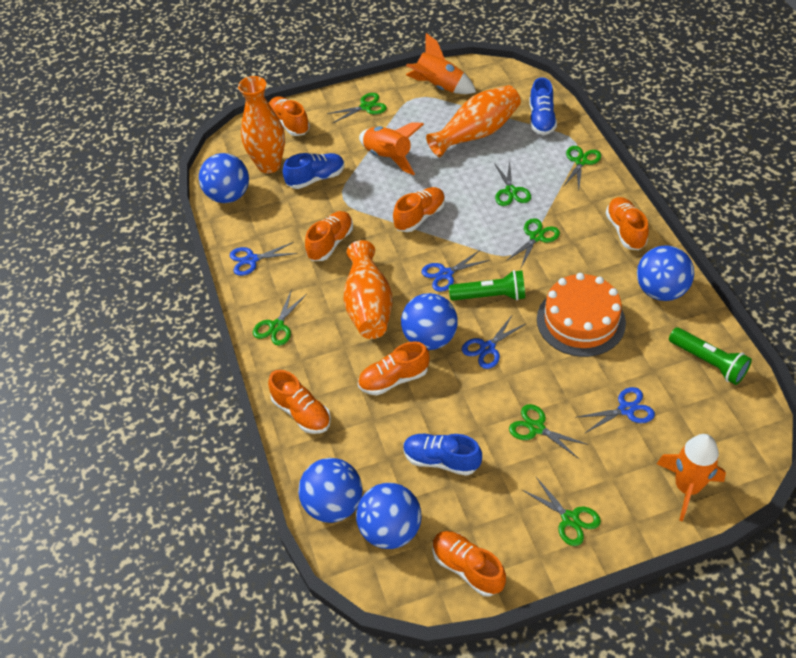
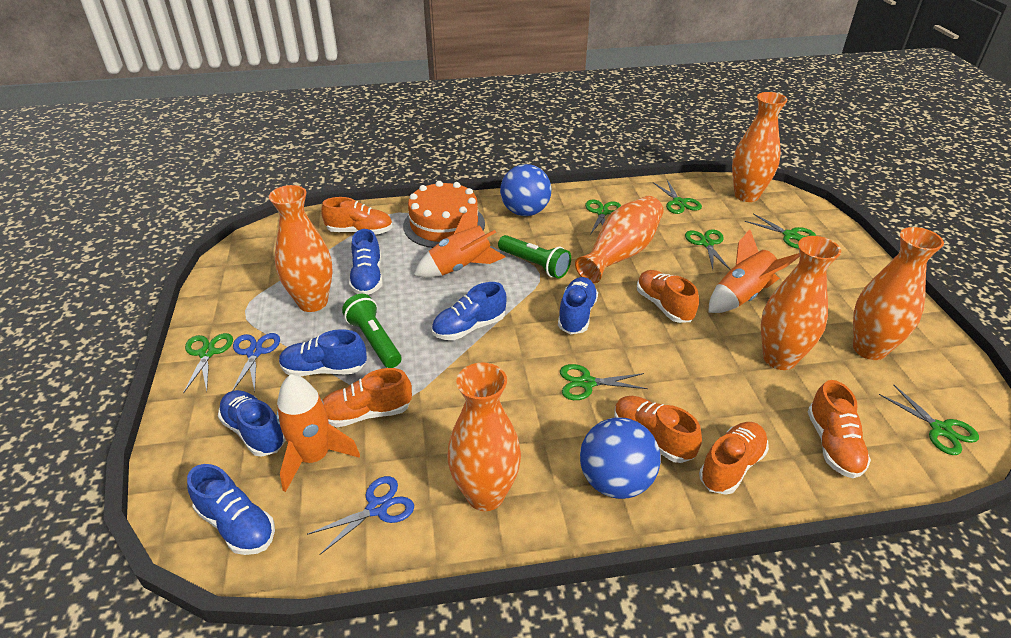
blue ball: [199,153,249,203] [298,458,362,523] [356,483,422,549] [401,293,458,350] [637,245,694,301] = 5 -> [500,164,552,216] [580,417,661,499] = 2
blue scissors: [230,242,297,276] [421,250,490,292] [462,314,527,369] [578,387,655,434] = 4 -> [232,333,280,391] [307,476,414,555] = 2
blue shoe: [283,153,345,189] [403,434,482,476] [529,77,557,135] = 3 -> [187,464,275,555] [218,390,286,457] [279,329,367,377] [349,229,383,295] [432,282,507,340] [558,277,598,334] = 6
orange shoe: [268,370,331,434] [269,97,310,136] [305,211,353,261] [358,341,430,395] [393,187,445,232] [432,531,506,597] [606,197,649,250] = 7 -> [321,197,393,235] [322,368,412,427] [614,396,702,463] [637,270,699,323] [699,422,769,495] [807,380,871,478] = 6
orange vase: [238,76,285,173] [343,240,392,339] [426,85,521,157] = 3 -> [269,185,332,312] [447,363,521,511] [575,196,664,283] [732,92,788,202] [761,236,841,370] [853,227,944,360] = 6

